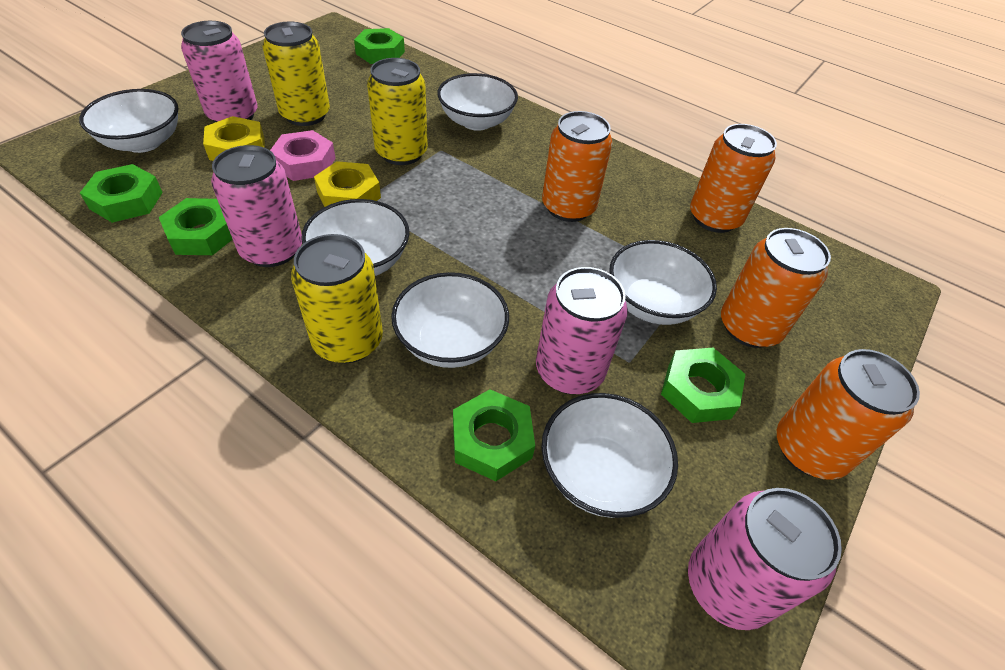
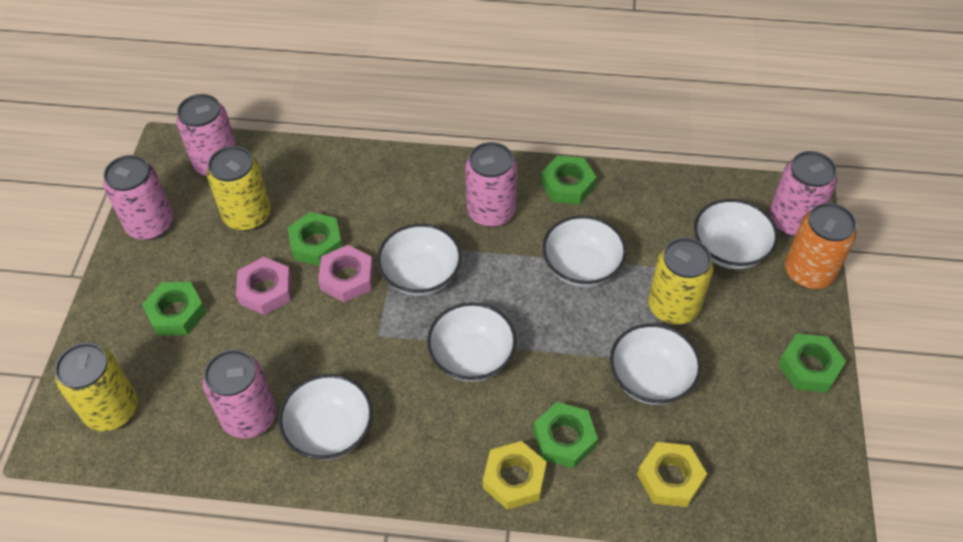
orange can: [542,111,613,222] [690,124,777,233] [721,228,831,348] [777,349,920,480] = 4 -> [785,203,857,289] = 1
pink can: [181,21,258,122] [211,145,302,267] [536,267,628,394] [688,488,842,630] = 4 -> [103,155,173,240] [176,94,237,176] [203,350,276,438] [465,142,517,227] [769,151,837,237] = 5
pink nut: [270,130,336,181] = 1 -> [236,257,292,315] [318,245,373,302] = 2

